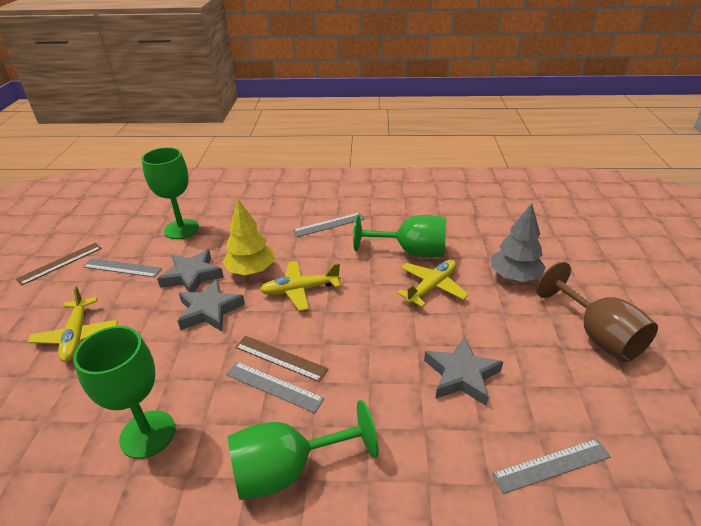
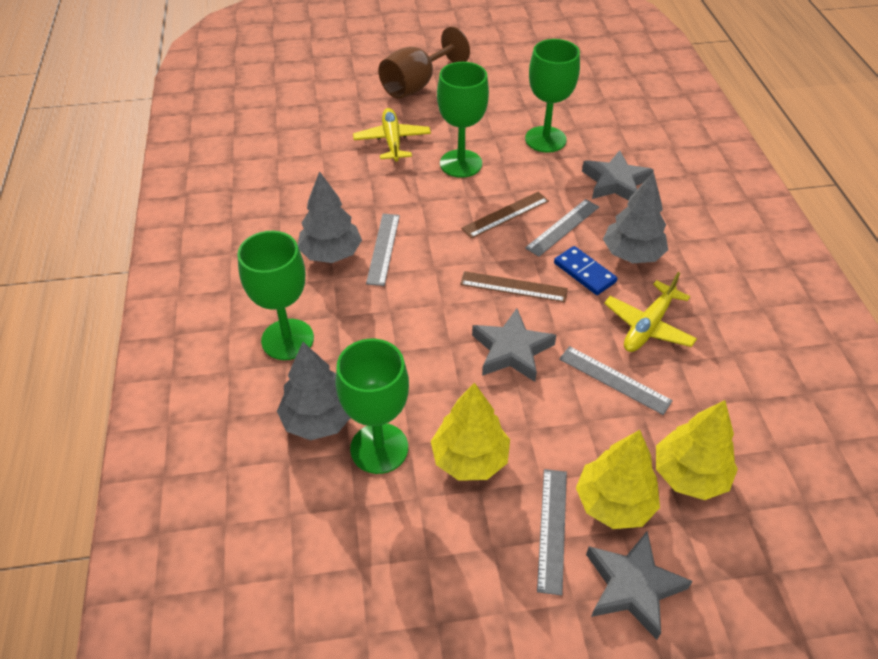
blue domino: none = 0 -> [554,246,618,295] = 1
grey tree: [491,203,546,282] = 1 -> [277,342,350,440] [298,171,362,263] [603,172,668,263] = 3
yellow plane: [28,286,118,362] [260,261,341,311] [397,260,469,307] = 3 -> [353,108,431,162] [604,272,697,352] = 2
yellow tree: [223,199,274,275] = 1 -> [431,383,510,481] [576,430,660,529] [656,400,738,500] = 3

